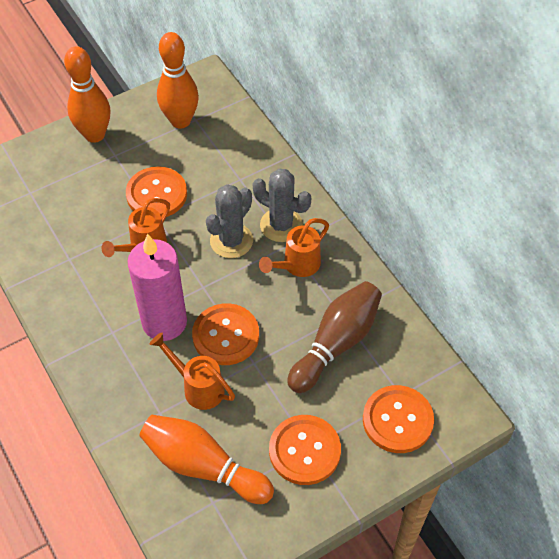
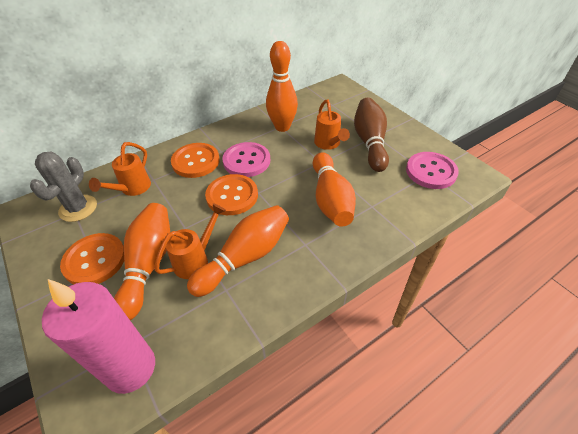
grey cactus: [206,184,253,258] [253,168,311,242] = 2 -> [30,152,97,222] = 1
orange bowling pin: [64,46,110,143] [139,415,274,504] [157,32,199,129] = 3 -> [114,203,170,320] [187,205,289,297] [266,41,298,132] [313,152,356,227] = 4
orange button: [126,166,187,217] [192,303,259,365] [269,415,341,485] [363,385,434,453] = 4 -> [60,233,124,284] [171,143,220,178] [205,174,258,215] = 3
pink button: none = 0 -> [222,142,270,177] [406,152,459,189] = 2

